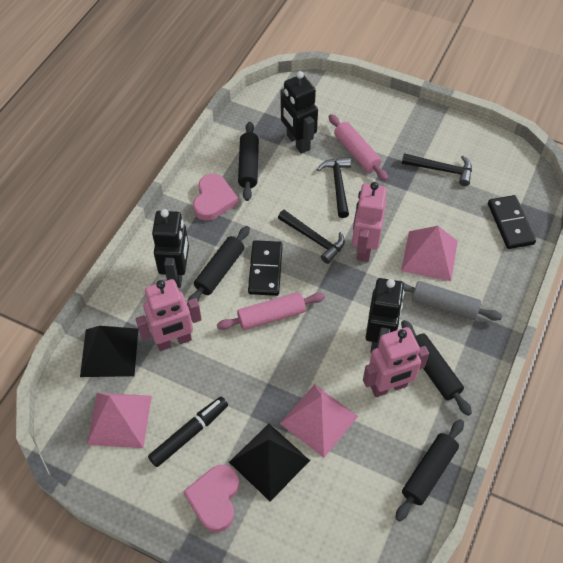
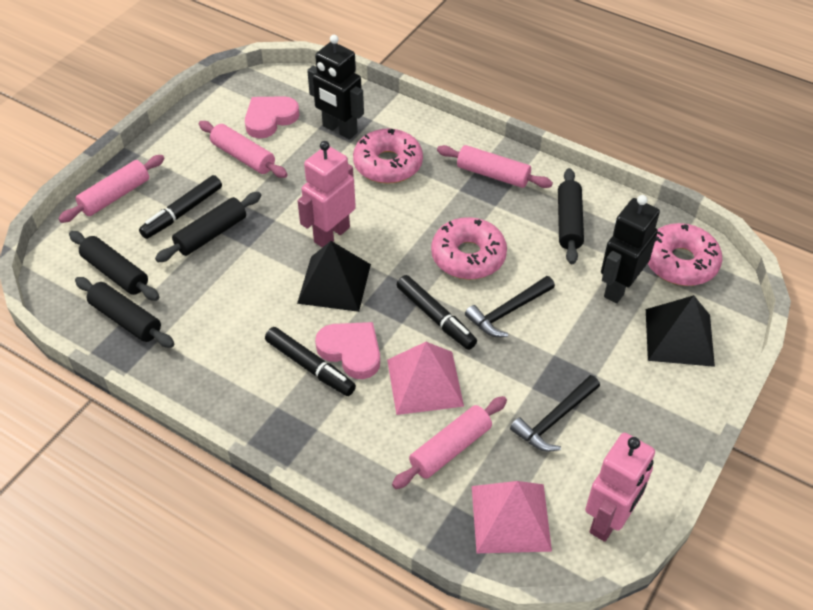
black domino: [248,240,283,296] [488,195,536,249] = 2 -> none = 0
black hammer: [278,210,345,264] [317,157,351,218] [402,153,472,186] = 3 -> [465,276,555,337] [510,375,600,452] = 2
black marker: [148,397,228,467] = 1 -> [139,175,222,239] [265,327,356,396] [397,275,477,350] = 3
black robot: [152,209,189,288] [281,71,318,154] [366,278,404,353] = 3 -> [307,35,364,140] [601,195,660,303] = 2
grey rolling pin: [401,281,502,321] = 1 -> none = 0
pink donut: none = 0 -> [353,129,423,184] [431,217,507,279] [648,223,722,286] = 3
pink pyramid: [87,393,152,448] [280,384,358,458] [401,226,458,281] = 3 -> [387,342,464,415] [472,481,552,553] = 2
pink robot: [136,279,202,351] [352,182,387,262] [363,327,429,397] = 3 -> [298,141,356,247] [585,433,655,542] = 2
pink rolling pin: [217,292,325,330] [329,114,388,181] = 2 -> [58,155,165,223] [199,121,288,178] [392,396,507,489] [437,145,553,188] = 4

